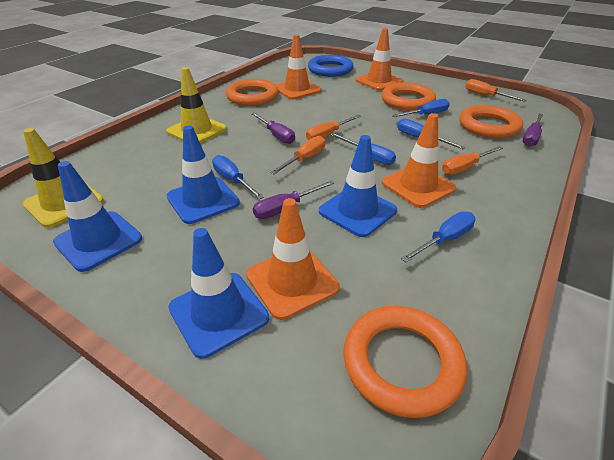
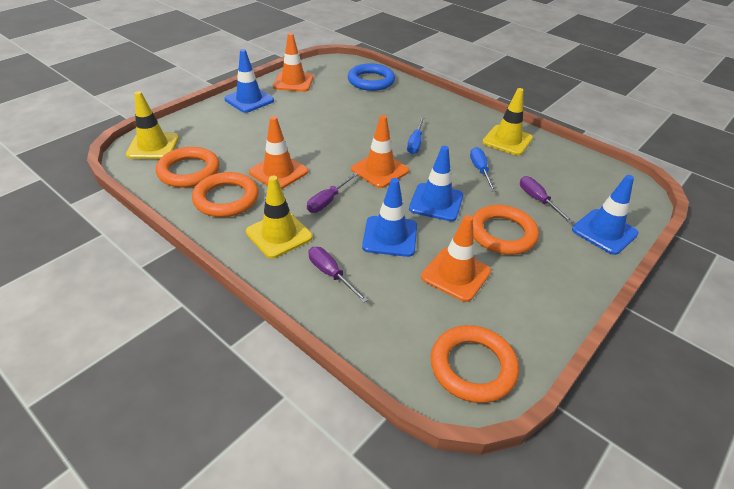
blue screwdriver: [212,155,264,199] [330,133,396,165] [392,99,450,117] [397,118,466,149] [401,211,476,262] = 5 -> [407,117,424,154] [470,147,496,192] = 2
orange screwdriver: [270,136,325,174] [306,115,361,140] [442,146,503,175] [465,79,526,102] = 4 -> none = 0
yellow traffic cone: [23,128,104,228] [166,67,227,143] = 2 -> [126,91,179,159] [246,176,313,258] [483,88,533,155] = 3

